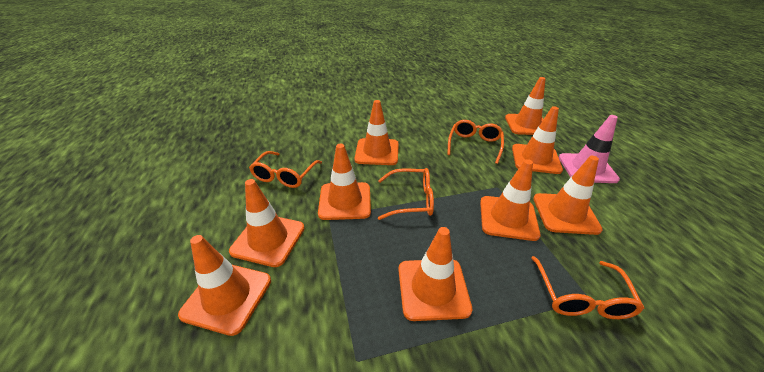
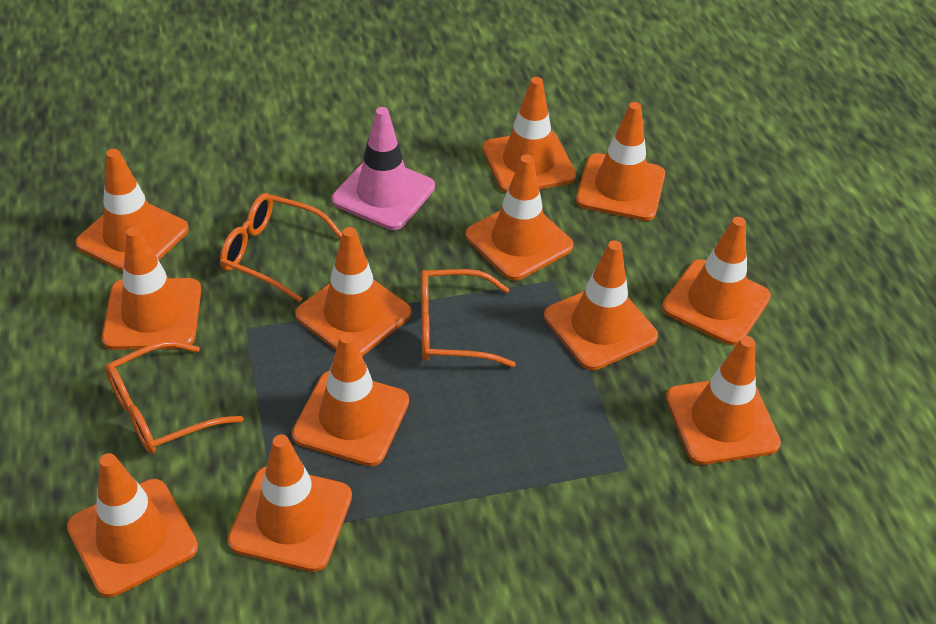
orange glasses: [249,151,322,188] [378,168,434,220] [447,120,504,164] [531,256,645,319] = 4 -> [105,340,244,454] [220,193,342,302] [421,269,516,367] = 3
orange traffic cone: [178,235,271,336] [229,179,305,267] [318,144,371,220] [354,100,399,165] [398,227,472,321] [480,159,541,241] [505,77,546,135] [512,106,563,174] [533,156,603,235] = 9 -> [67,453,198,597] [76,149,189,272] [102,227,201,350] [228,434,352,572] [292,332,409,466] [295,227,412,356] [465,154,574,280] [482,77,576,193] [544,240,658,370] [576,102,665,221] [662,217,771,345] [666,336,781,465] = 12

